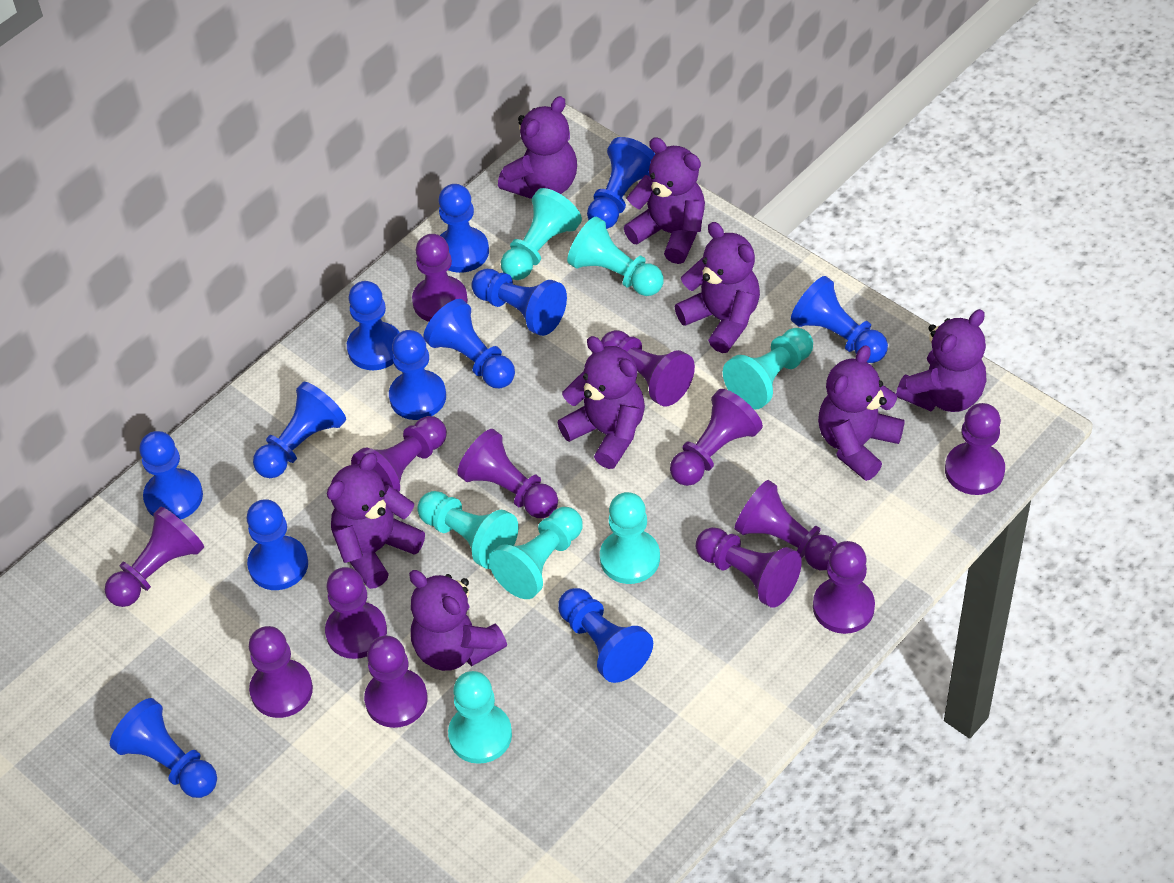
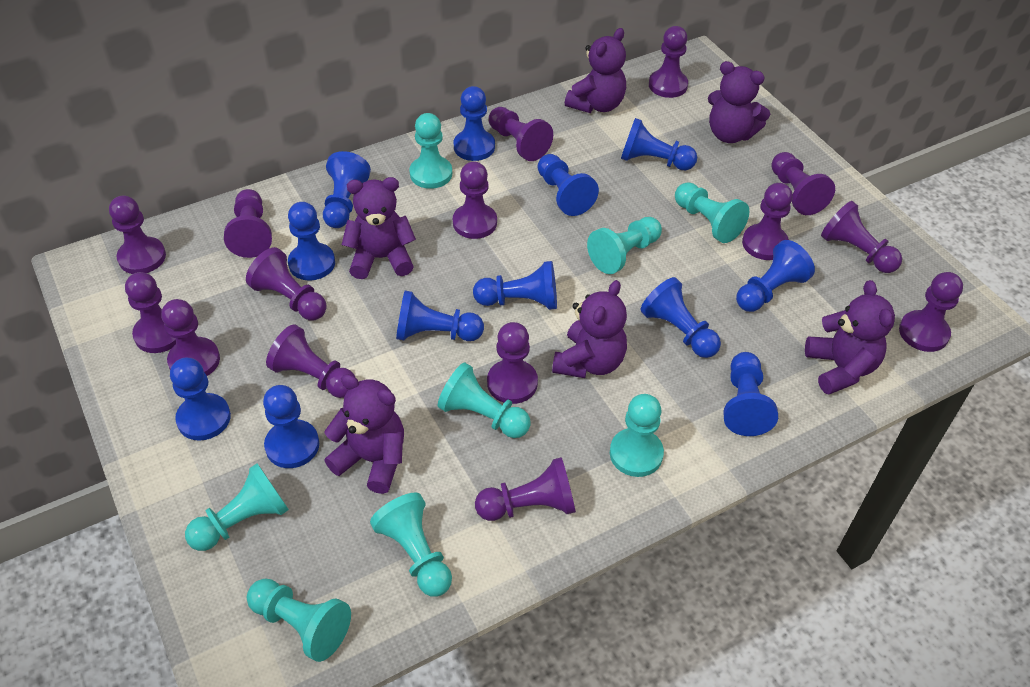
purple pawn: [105,507,204,607] [249,626,313,718] [325,567,387,659] [351,416,447,492] [364,636,428,728] [412,234,468,322] [457,429,558,518] [601,330,695,407] [670,389,763,486] [696,527,802,608] [735,480,838,571] [813,541,875,634] [945,403,1005,495] = 13 -> [109,195,166,274] [125,272,176,353] [161,299,220,376] [224,189,272,258] [246,247,327,320] [266,324,356,398] [453,162,497,239] [475,457,576,521] [487,322,538,404] [489,107,553,161] [649,26,688,98] [742,183,793,260] [771,152,835,215] [821,201,902,273] [899,272,963,352] = 15
purple teddy bear: [327,453,425,589] [409,570,507,671] [498,96,577,199] [557,336,645,469] [624,137,705,264] [675,222,760,353] [818,345,904,481] [896,309,987,412] = 8 -> [324,374,404,494] [342,177,416,279] [552,280,627,378] [565,28,626,113] [708,61,770,143] [805,280,895,395] = 6
turquoise pawn: [417,491,518,569] [448,671,512,764] [489,507,583,599] [501,188,582,280] [567,217,664,296] [600,492,660,584] [723,328,813,409] = 7 -> [185,463,289,551] [247,579,351,662] [370,493,452,597] [409,113,452,189] [438,363,530,438] [587,217,662,274] [610,394,664,477] [675,182,750,243] = 8

